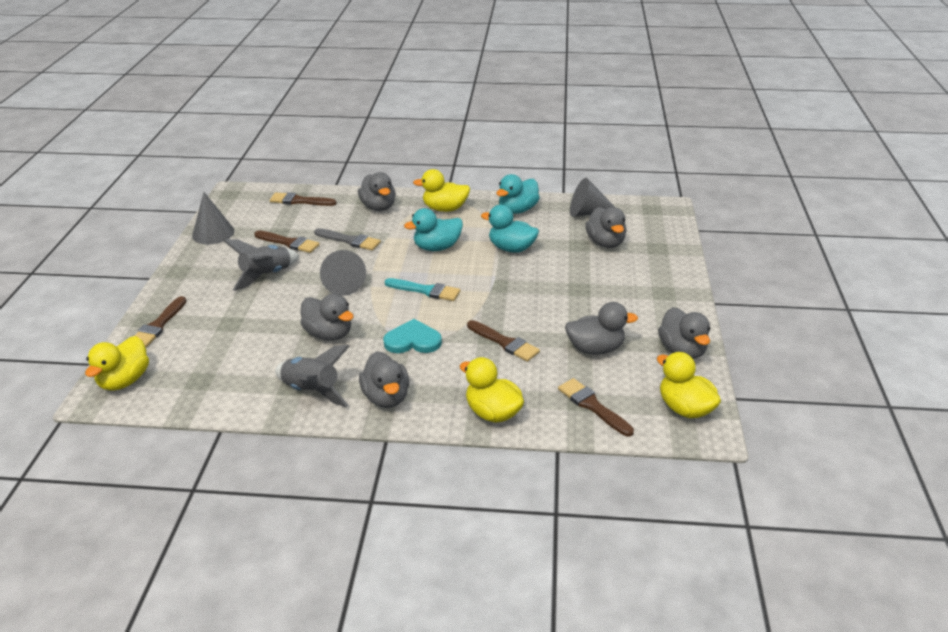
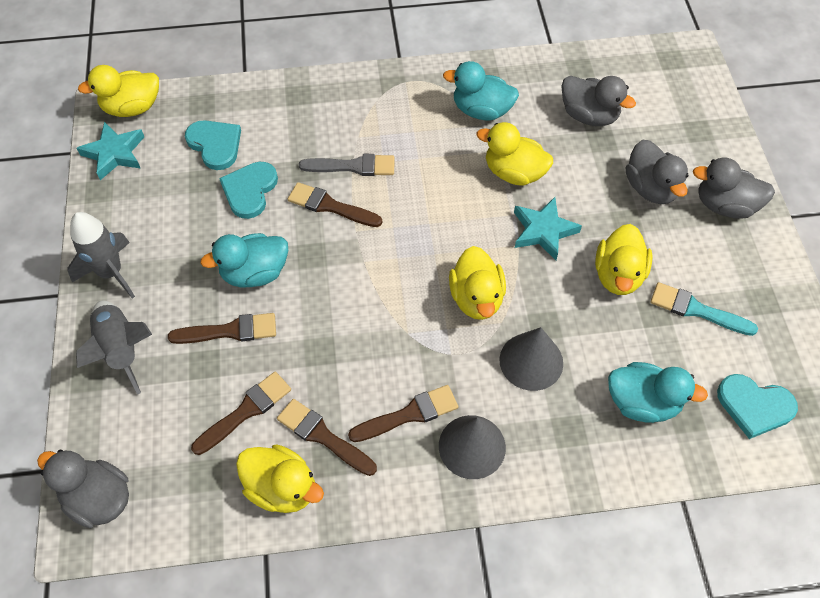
grey cone: [192,192,234,244] [320,250,366,296] [570,178,615,217] = 3 -> [439,415,506,479] [499,327,563,391] = 2
grey duck: [301,294,354,341] [358,172,396,211] [359,351,409,408] [565,302,638,355] [585,207,626,248] [658,307,710,359] = 6 -> [37,450,129,528] [561,76,636,126] [626,140,689,204] [693,157,775,219] = 4
turquoise heart: [383,319,442,353] = 1 -> [185,120,241,170] [219,162,278,219] [717,374,798,439] = 3
turquoise star: none = 0 -> [77,122,144,180] [514,197,582,260] = 2
yellow duck: [85,336,149,391] [413,169,470,212] [460,357,524,423] [657,352,721,418] = 4 -> [78,65,159,117] [236,444,324,513] [449,246,506,320] [476,122,553,185] [595,224,652,295] = 5

